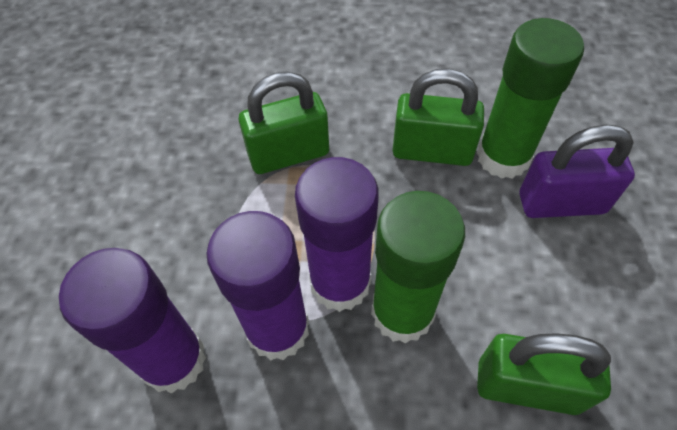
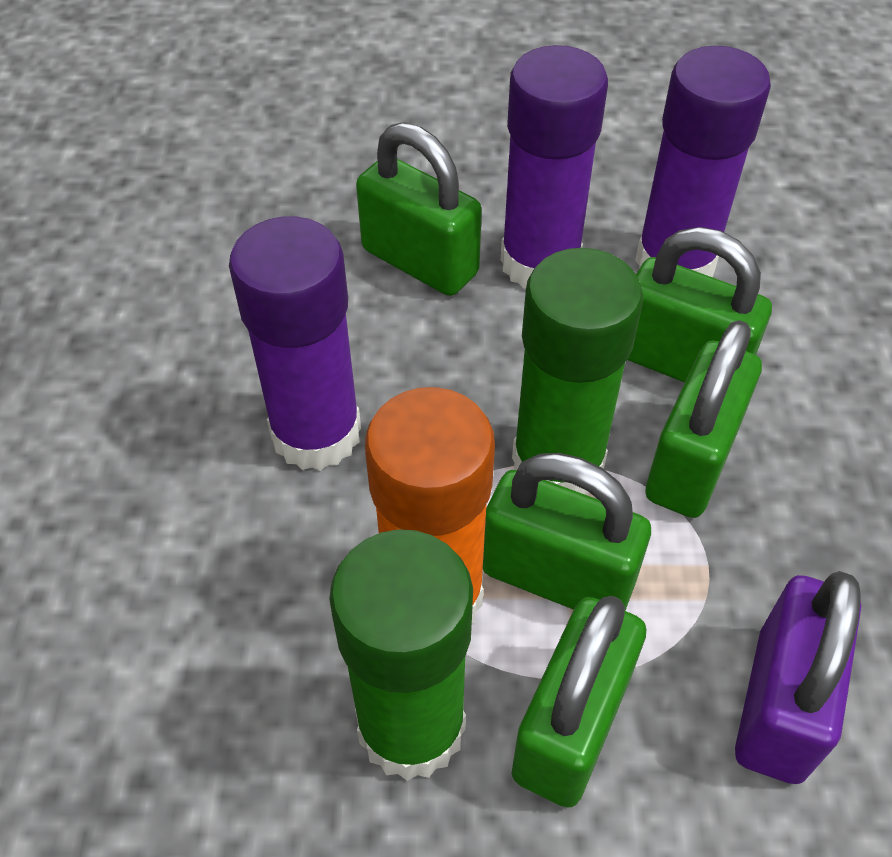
green padlock: [239,72,329,174] [392,68,484,166] [477,333,611,415] = 3 -> [356,122,482,296] [483,453,651,610] [512,596,646,808] [628,227,772,383] [645,320,762,518] = 5
orange glue stick: none = 0 -> [365,387,495,623] = 1

